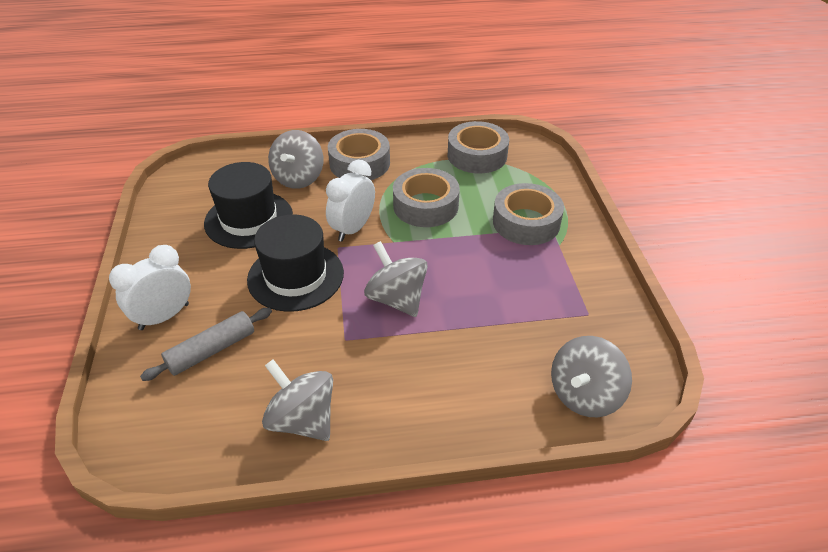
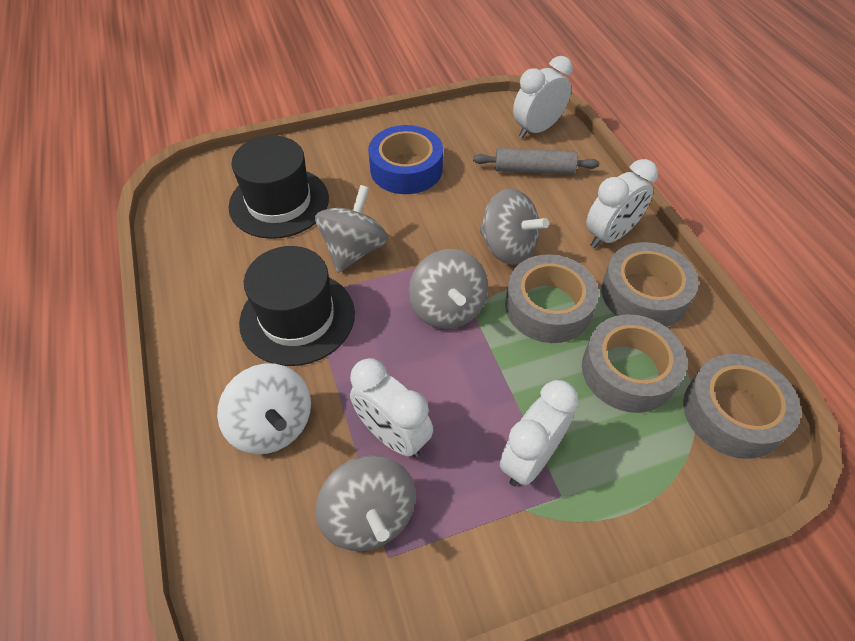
blue tape: none = 0 -> [368,125,443,194] = 1
white clock: [109,245,191,330] [326,160,375,242] = 2 -> [350,358,433,457] [500,380,579,486] [513,56,573,138] [586,159,658,248] = 4
white spinning top: none = 0 -> [217,364,311,454] = 1

